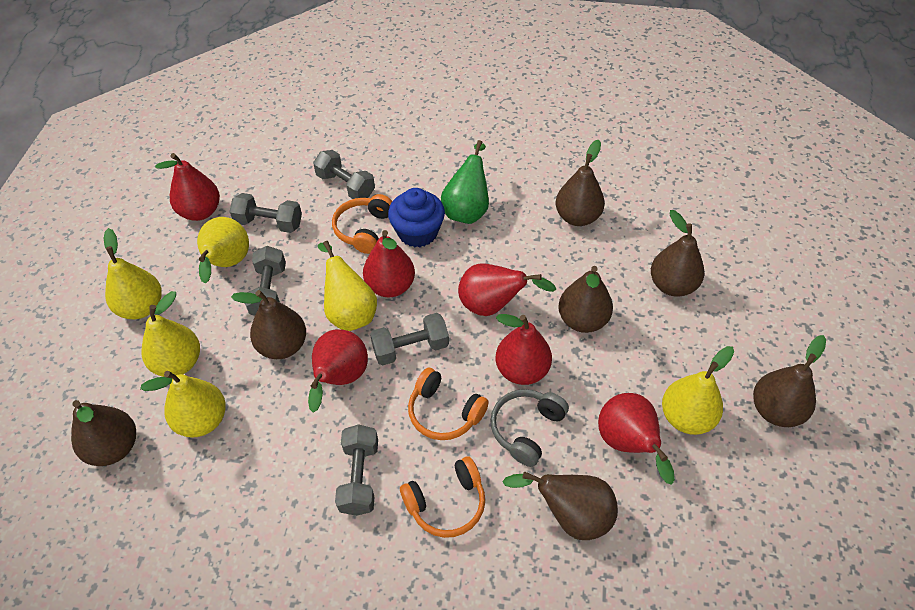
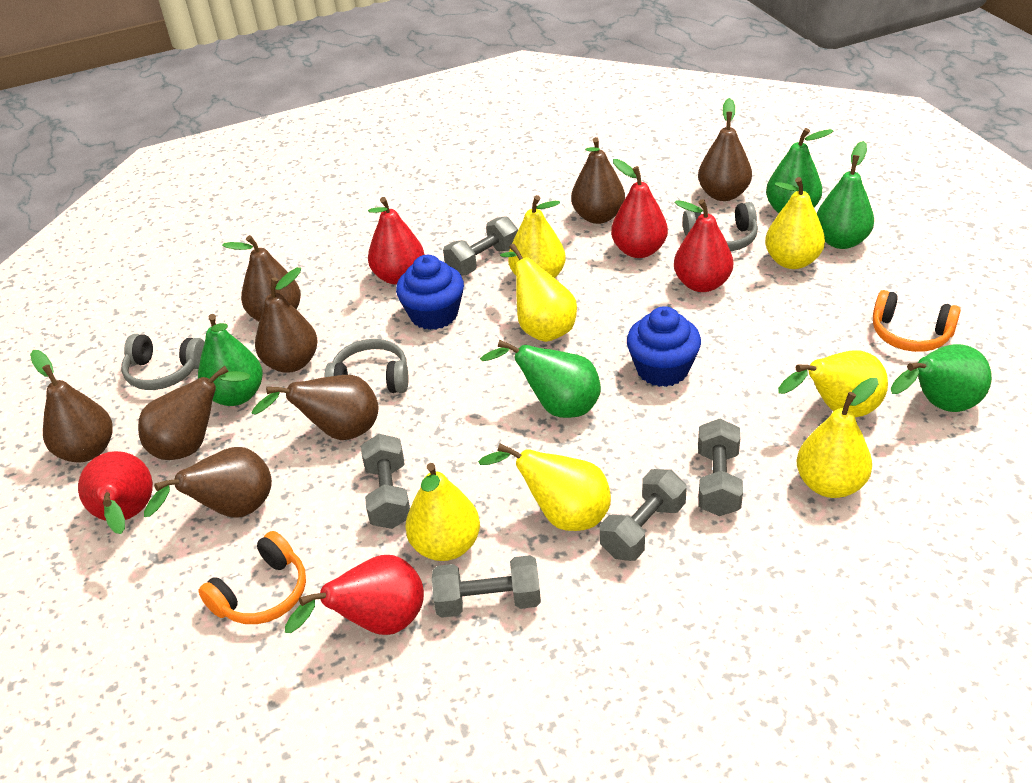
blue cupcake: [388,188,445,247] = 1 -> [396,255,464,330] [627,306,701,387] = 2
brown pear: [71,400,136,466] [231,290,306,359] [502,471,618,540] [556,140,605,226] [558,266,613,333] [651,210,704,297] [753,335,826,427] = 7 -> [30,350,113,463] [138,366,250,460] [144,447,272,518] [222,235,301,321] [252,375,378,440] [255,267,318,373] [571,137,625,224] [698,98,752,201] = 8
green pear: [441,140,489,224] = 1 -> [198,314,263,406] [480,340,601,418] [766,128,833,213] [817,141,874,249] [891,344,992,412] = 5
grey headphones: [490,389,569,467] = 1 -> [121,334,205,390] [324,339,409,393] [682,202,758,251] = 3
orange headphones: [332,194,392,254] [400,456,485,538] [408,368,489,440] = 3 -> [198,531,306,624] [873,290,961,352] = 2
red pear: [155,153,220,221] [308,329,368,413] [363,230,415,297] [458,263,556,316] [496,314,552,385] [598,393,675,485] = 6 -> [78,451,153,534] [285,555,424,635] [368,197,424,285] [611,159,668,258] [674,199,733,292] = 5
yellow pear: [103,228,162,319] [140,371,226,438] [141,291,200,377] [197,217,249,284] [318,241,377,331] [662,346,734,435] = 6 -> [405,463,480,561] [478,444,611,531] [500,243,577,342] [508,195,566,278] [765,177,825,269] [778,350,888,417] [797,378,879,498] = 7

